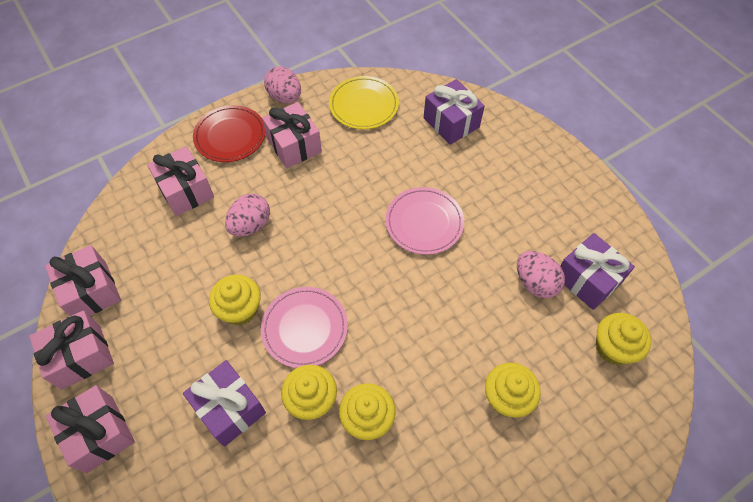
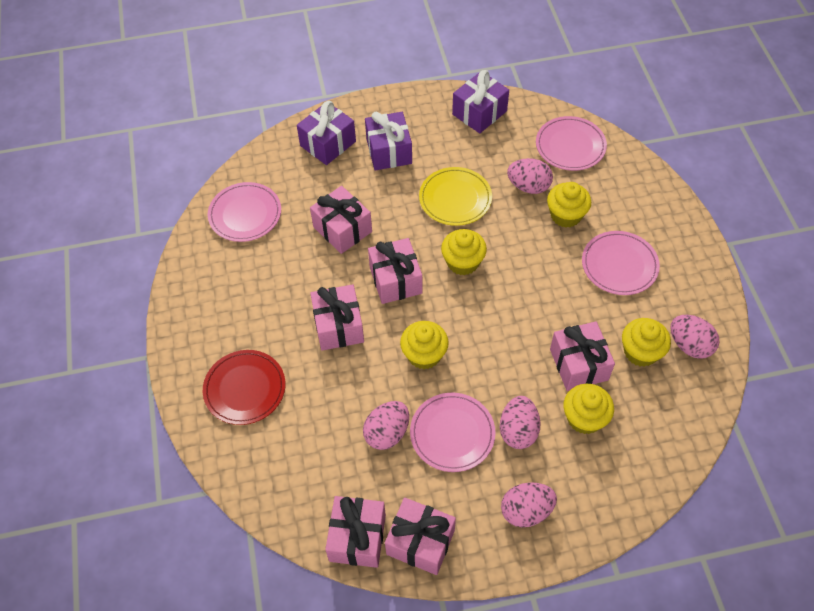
pink egg: [225,194,270,237] [264,66,301,103] [517,251,565,298] = 3 -> [363,401,409,450] [500,396,541,449] [501,482,557,527] [507,158,553,194] [670,315,720,359] = 5
pink gift: [29,310,114,390] [45,245,121,316] [46,385,135,473] [147,146,214,216] [262,102,322,168] = 5 -> [310,186,372,254] [310,284,364,351] [325,496,386,568] [368,238,422,304] [385,498,456,575] [550,321,615,391] = 6
pink plate: [261,287,348,368] [385,187,464,255] = 2 -> [208,182,281,242] [410,393,496,472] [536,116,607,171] [582,231,660,295] = 4

